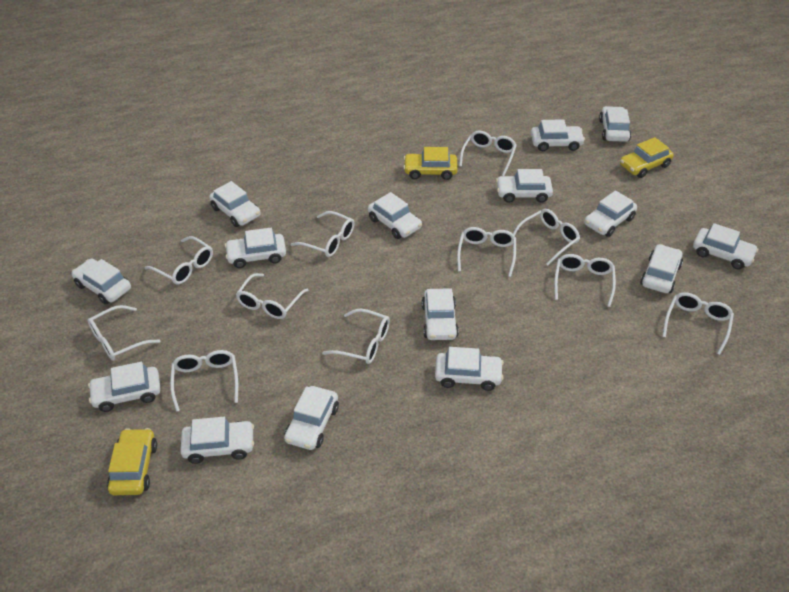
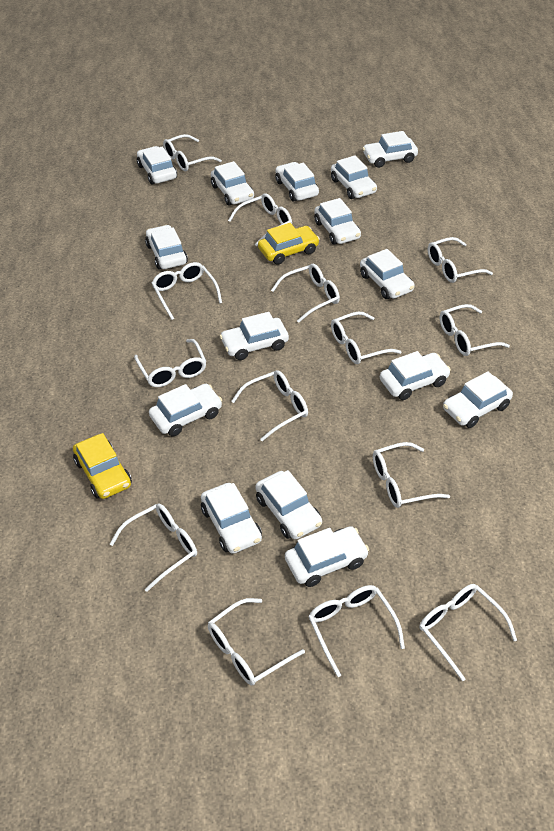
white glasses: [88,305,160,361] [144,236,213,285] [170,350,238,412] [236,273,309,319] [290,211,355,257] [322,309,390,364] [457,227,516,277] [459,131,517,176] [513,209,580,265] [554,254,616,307] [662,292,734,355] = 11 -> [110,503,197,592] [134,339,206,387] [152,262,222,320] [163,134,222,171] [208,598,305,685] [228,193,292,246] [231,370,308,441] [271,264,340,323] [308,585,405,677] [331,311,402,364] [373,442,450,508] [419,584,517,681] [428,237,493,283] [440,304,510,356] = 14
yellow car: [107,428,157,495] [403,147,458,180] [620,137,674,178] = 3 -> [73,433,132,499] [258,223,320,265] = 2

